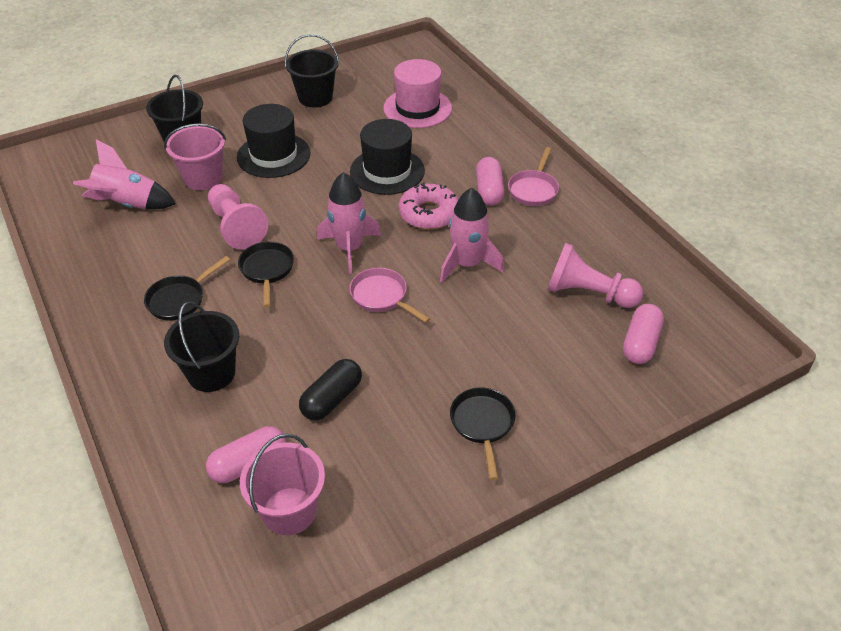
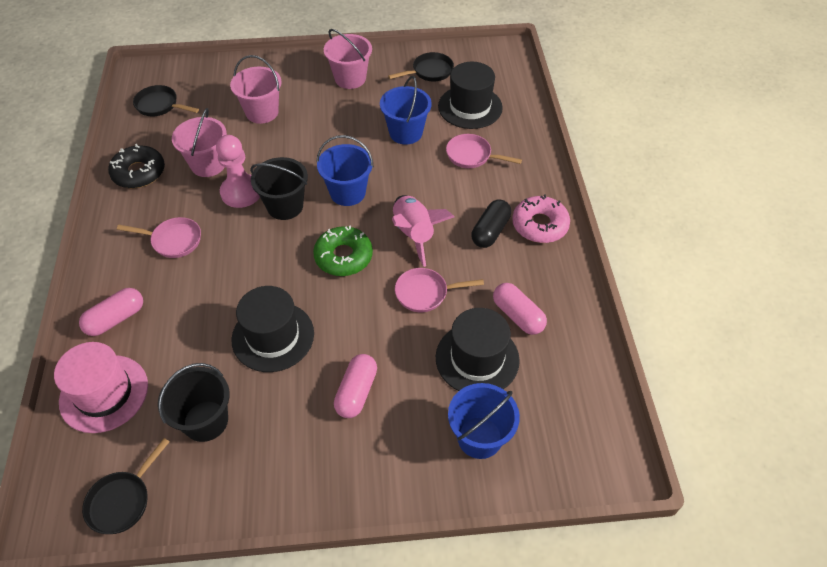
black bucket: [146,75,203,142] [164,301,239,392] [285,34,339,107] = 3 -> [158,363,230,442] [250,157,308,220] = 2
black donut: none = 0 -> [108,144,165,188] = 1
black hat: [237,104,310,178] [350,119,425,195] = 2 -> [232,286,314,372] [436,308,520,391] [438,62,503,129] = 3
blue bucket: none = 0 -> [316,135,374,206] [380,76,432,145] [448,383,520,459] = 3
green donut: none = 0 -> [313,225,373,276] = 1
pink bucket: [164,124,226,190] [240,434,325,535] = 2 -> [172,108,227,177] [230,55,281,124] [324,29,372,89] = 3
pink pan: [349,268,431,323] [508,147,559,206] = 2 -> [117,217,201,258] [395,268,484,312] [446,134,522,168] = 3
pink pawn: [208,184,268,249] [547,243,643,308] = 2 -> [216,135,260,208] = 1
pink rocket: [73,140,175,209] [317,172,381,274] [440,188,504,283] = 3 -> [392,195,454,267] = 1

